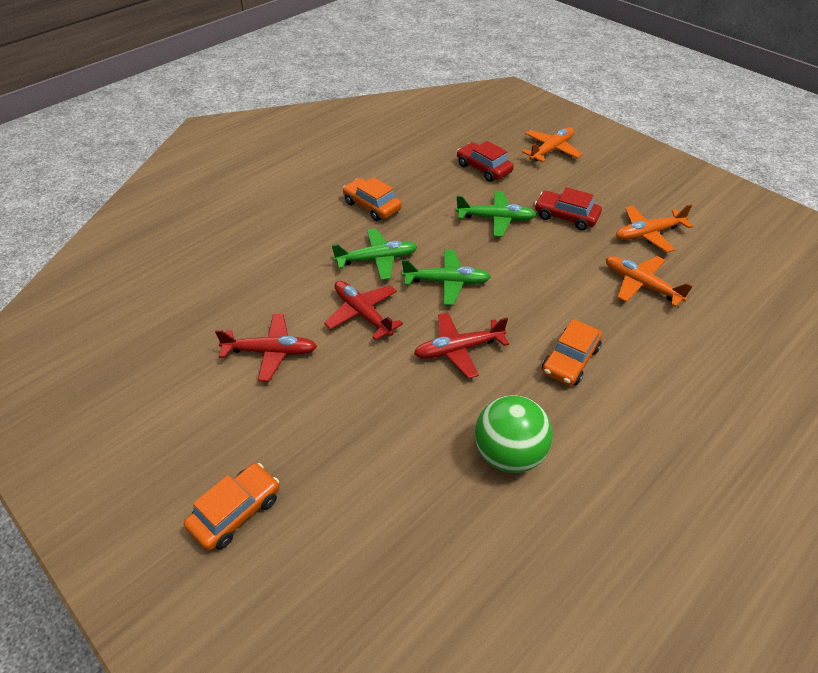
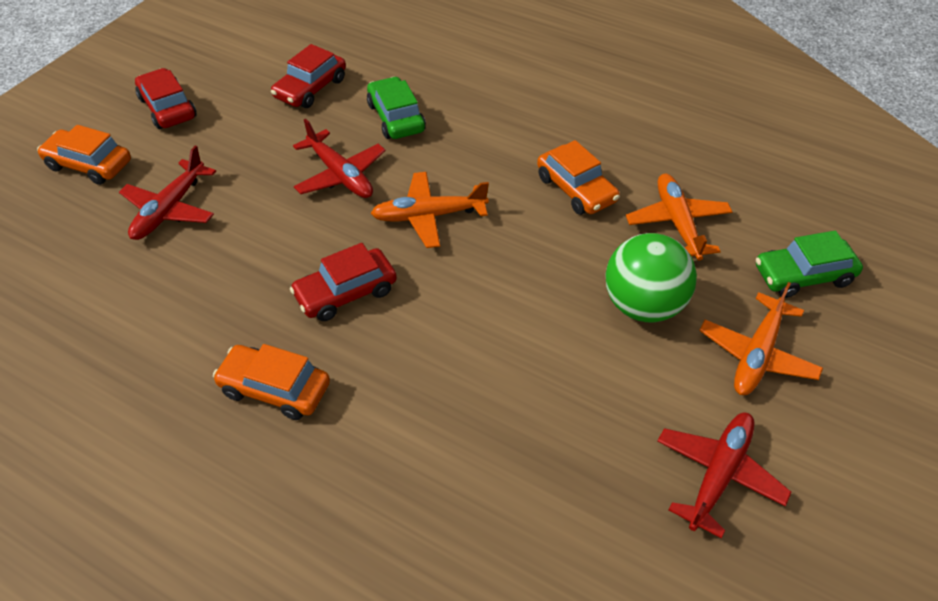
green car: none = 0 -> [367,77,426,139] [756,231,863,298] = 2
green plane: [332,228,418,280] [402,250,491,305] [456,191,537,237] = 3 -> none = 0
red car: [457,141,514,182] [535,187,602,231] = 2 -> [135,68,197,129] [271,44,346,108] [290,243,397,321] = 3

